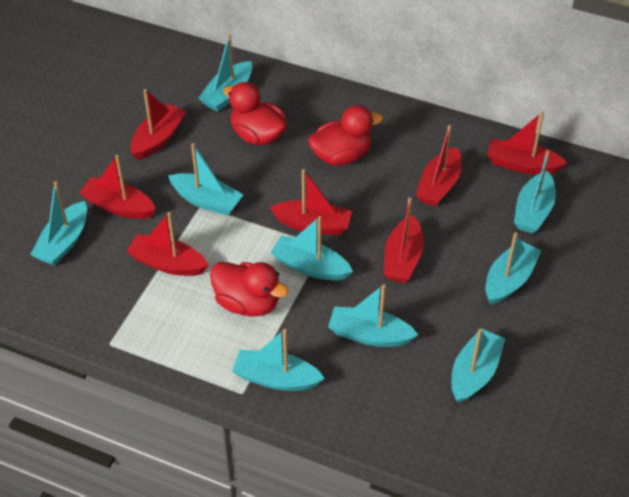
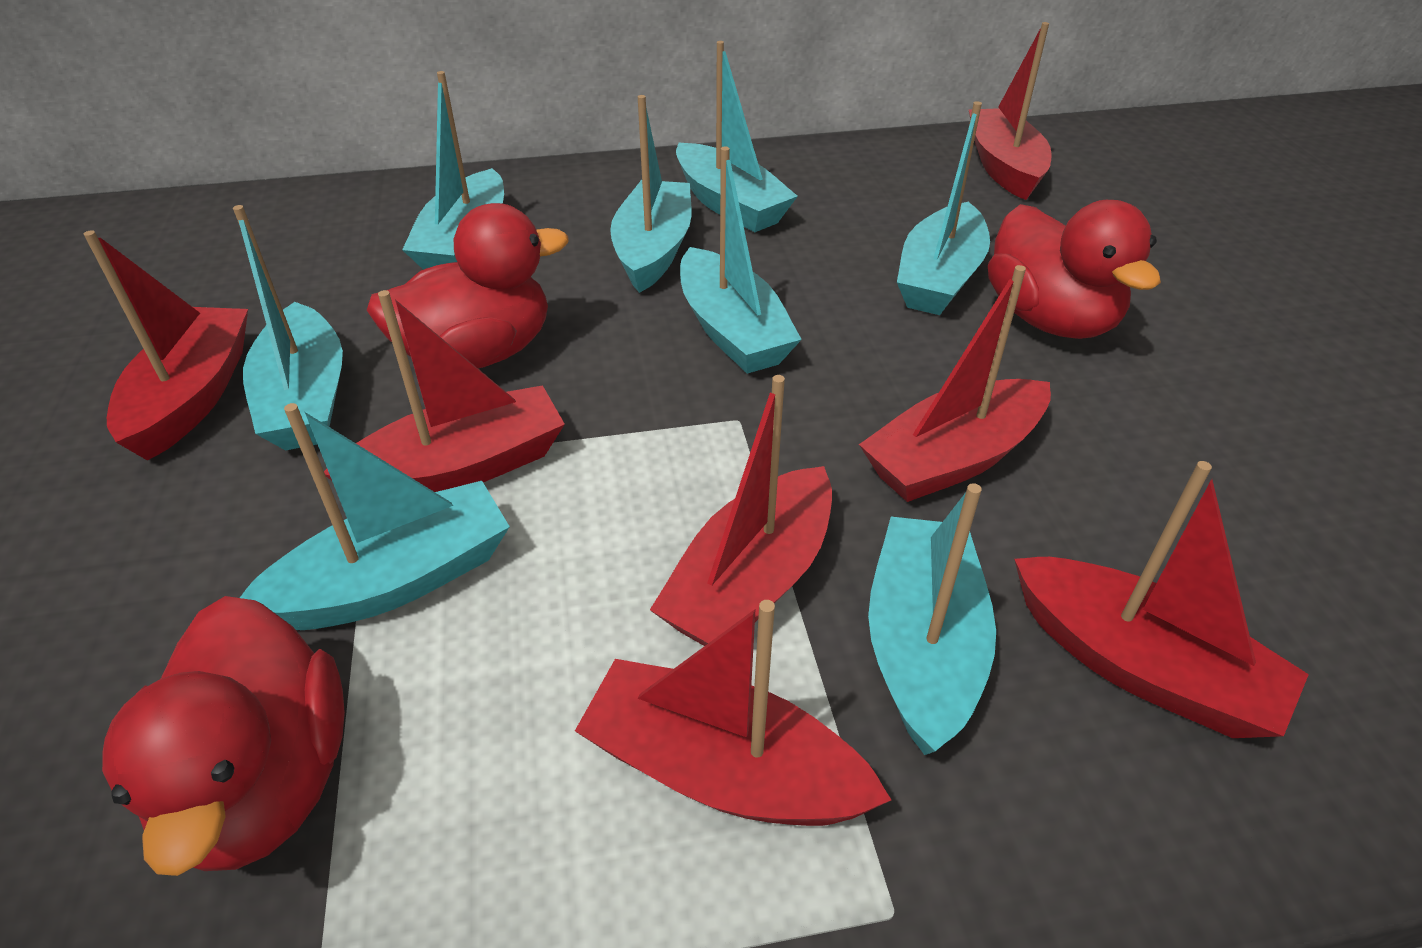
turquoise boat: [30,181,87,266] [168,143,243,215] [198,34,252,112] [232,329,325,391] [270,216,353,281] [328,284,418,347] [452,328,505,403] [486,232,541,305] [514,150,556,234] = 9 -> [233,205,343,451] [240,403,510,630] [402,71,504,270] [610,95,692,293] [676,41,798,232] [680,146,802,374] [868,483,996,755] [897,101,990,315] = 8

